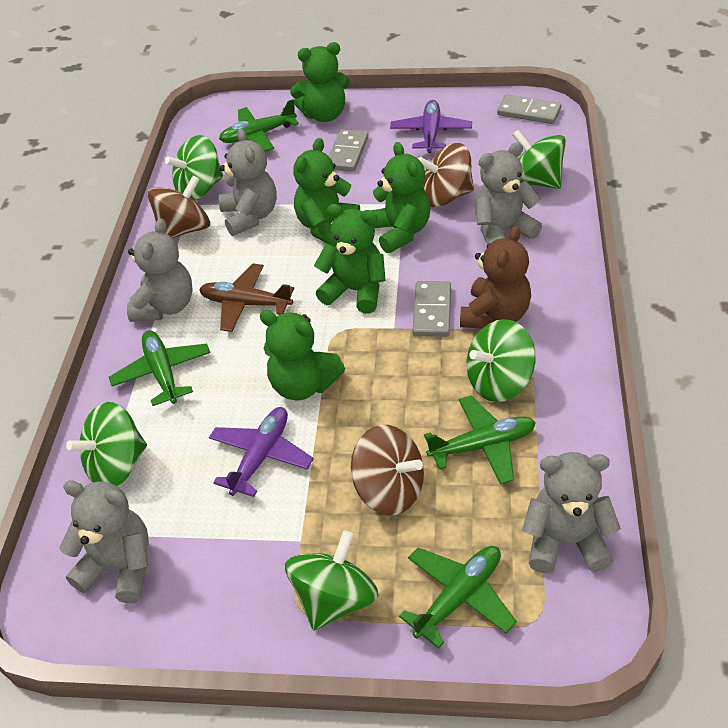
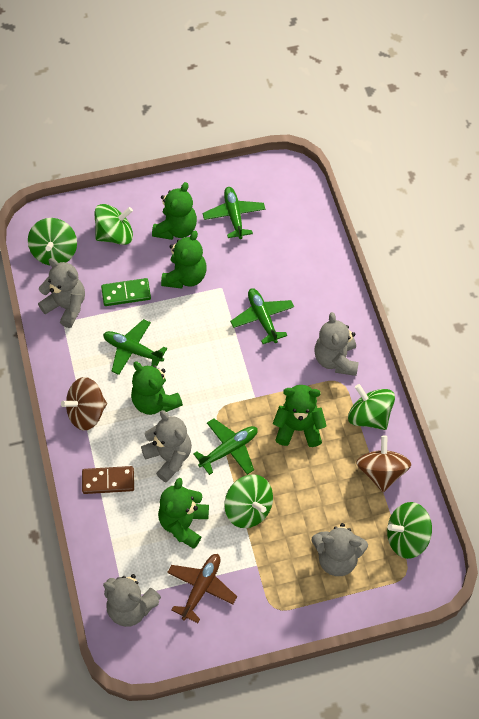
brown domino: none = 0 -> [82,466,134,494] = 1
brown spinning top: [148,176,210,238] [351,425,424,516] [418,143,474,207] = 3 -> [61,377,107,431] [356,436,411,492] = 2
brown teddy bear: [460,226,531,329] = 1 -> none = 0
green domino: none = 0 -> [101,278,151,306] = 1
grey domino: [329,129,369,172] [413,281,451,337] [497,94,561,124] = 3 -> none = 0
purple plane: [209,407,314,497] [390,100,472,153] = 2 -> none = 0

